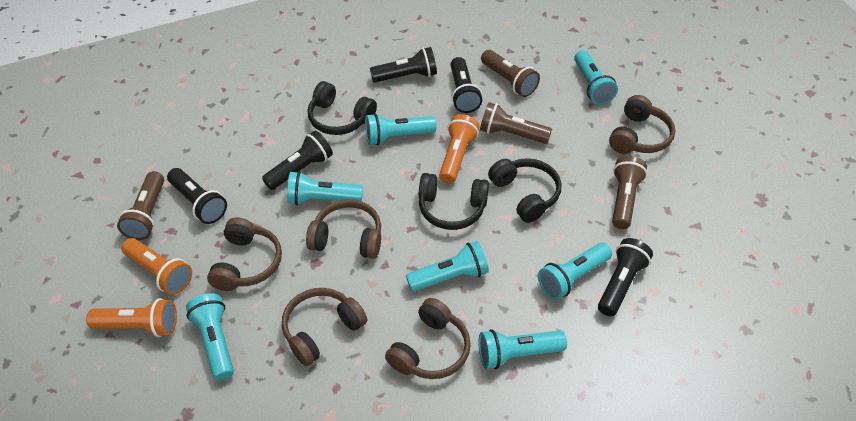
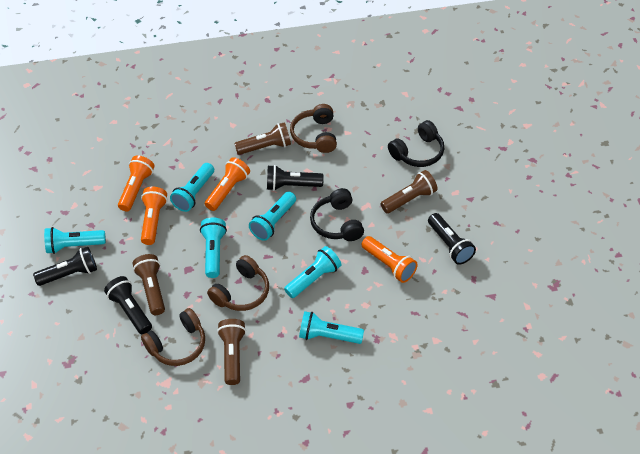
black flashlight: [167,168,227,224] [262,131,333,190] [370,47,437,83] [450,57,482,113] [598,238,653,317] = 5 -> [33,247,97,286] [104,276,152,334] [267,165,324,191] [428,213,476,265] = 4
black headphones: [308,81,377,135] [419,173,489,230] [488,158,562,223] = 3 -> [310,188,364,241] [388,120,444,167] = 2
brown headphones: [207,218,282,291] [282,288,367,366] [306,199,381,259] [385,298,471,379] [609,95,676,154] = 5 -> [141,308,205,366] [207,255,269,311] [290,104,337,153] = 3
orange flashlight: [86,298,177,337] [121,238,192,295] [439,114,480,183] = 3 -> [118,156,155,211] [141,187,168,245] [205,157,250,211] [361,236,418,283] = 4
turquoise flashlight: [186,293,234,381] [287,171,363,205] [365,113,437,145] [406,241,489,291] [478,329,567,369] [538,243,612,300] [574,50,618,105] = 7 -> [44,227,106,254] [170,163,214,212] [200,218,227,278] [249,191,296,241] [284,246,341,298] [299,311,364,344] = 6

